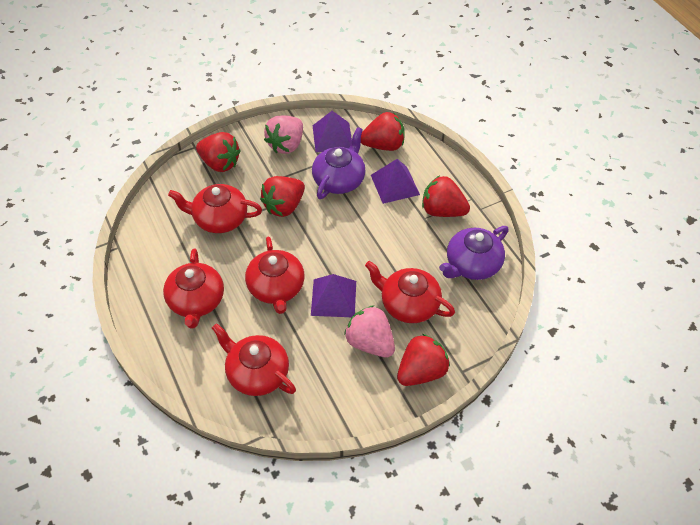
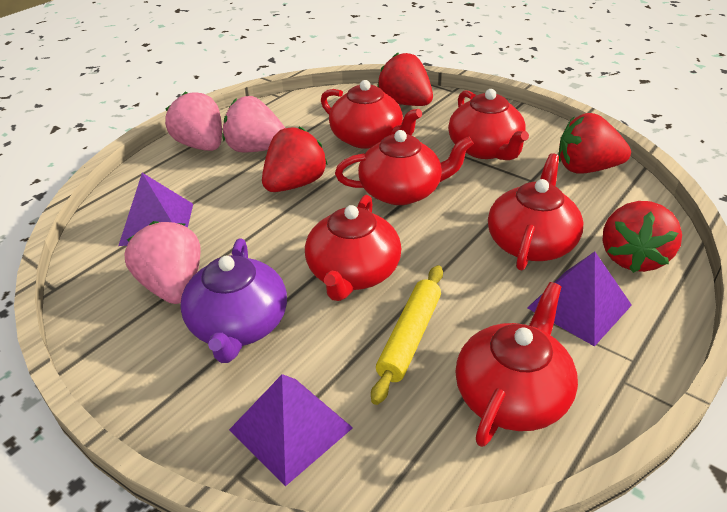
pink strawberry: [264,115,303,154] [344,305,395,357] = 2 -> [125,221,201,304] [165,92,222,151] [223,96,285,152] = 3
purple teapot: [312,127,365,199] [439,226,509,280] = 2 -> [180,239,287,363] = 1
red strawberry: [196,132,241,172] [260,176,305,217] [361,112,405,151] [397,334,450,386] [422,176,470,217] = 5 -> [262,127,328,192] [377,53,433,106] [559,113,631,174] [602,201,682,273] = 4
red teapot: [163,248,224,328] [168,184,262,233] [212,323,296,396] [245,237,305,314] [365,261,455,323] = 5 -> [305,195,401,301] [321,80,422,149] [335,130,474,205] [448,89,529,160] [455,282,578,447] [488,153,583,270] = 6
yellow rolling pin: none = 0 -> [371,265,443,405] = 1

